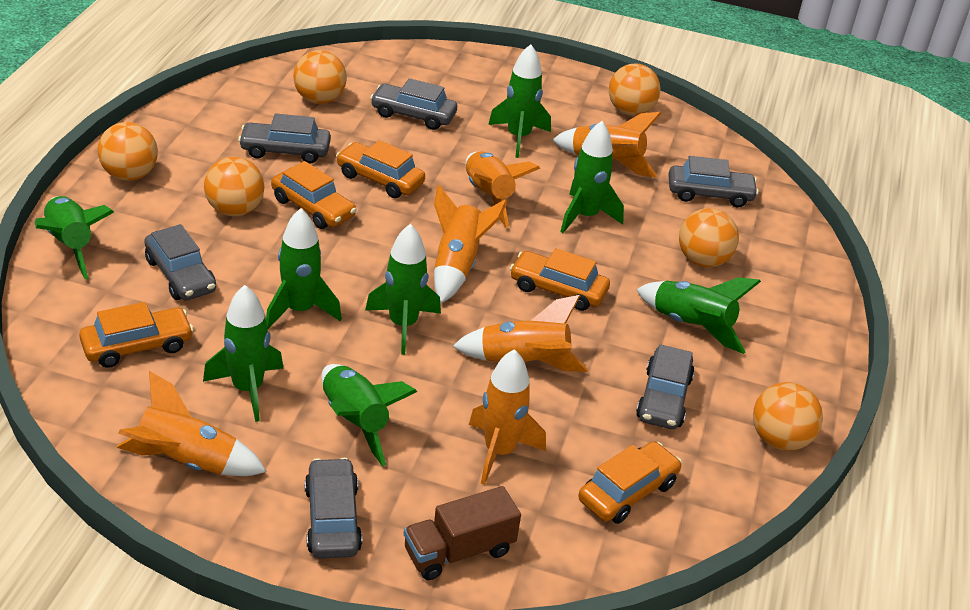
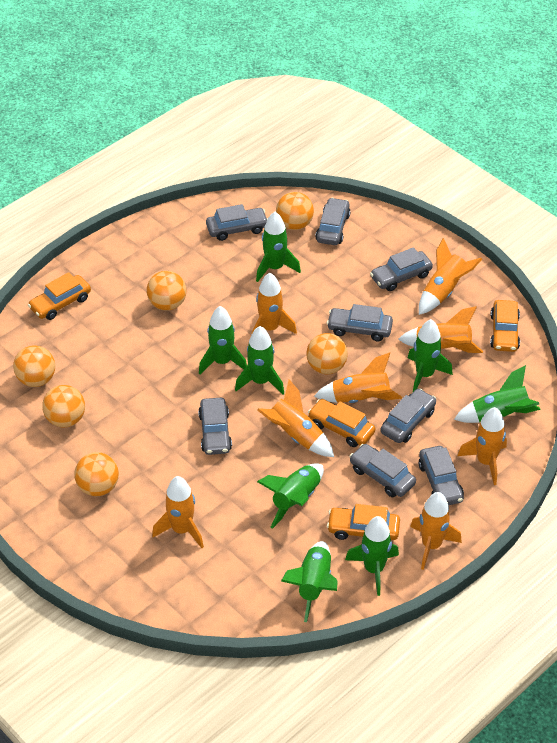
brown truck: [404,486,521,580] = 1 -> none = 0
grey car: [144,224,216,301] [238,113,331,163] [305,458,362,558] [370,78,457,130] [636,344,695,429] [668,156,759,207] = 6 -> [198,398,232,455] [206,204,268,241] [315,198,351,245] [327,304,393,341] [349,444,416,497] [370,247,433,291] [381,388,436,443] [419,446,464,505] = 8
orange car: [79,302,194,368] [271,161,357,229] [336,140,425,198] [510,248,610,311] [578,441,682,524] = 5 -> [28,272,91,320] [308,399,375,447] [327,504,400,540] [490,300,520,352] = 4
orange rocket: [117,371,267,476] [434,185,508,303] [452,295,588,372] [466,152,540,228] [469,349,546,485] [552,112,661,178] = 6 -> [152,476,204,548] [252,273,297,334] [257,380,334,457] [314,353,402,403] [398,306,483,353] [410,492,462,570] [419,238,482,315] [458,407,507,485] = 8

